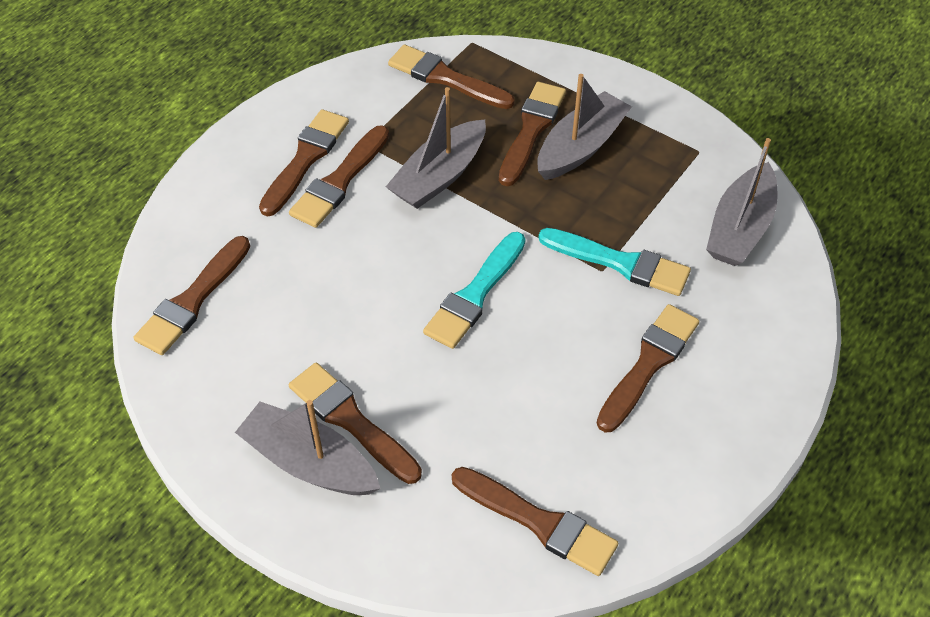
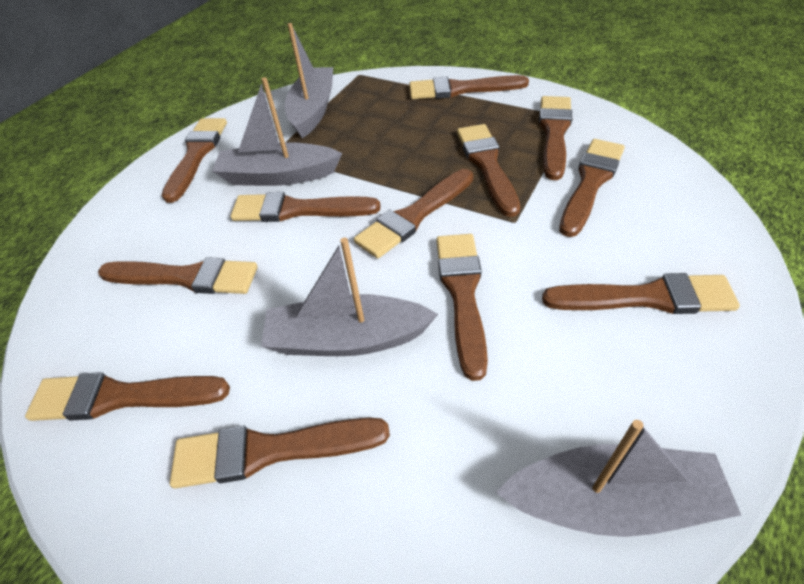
brown brush: [134,236,250,355] [259,109,349,216] [289,125,389,228] [289,363,422,484] [388,45,515,109] [452,467,618,576] [499,82,566,186] [597,304,699,432] = 8 -> [25,372,230,421] [98,257,258,294] [162,118,227,203] [170,418,390,488] [231,192,381,222] [354,169,473,258] [409,75,529,99] [436,234,488,381] [457,124,520,217] [539,96,572,180] [542,273,740,314] [559,139,625,237] = 12
turquoise brush: [423,232,526,349] [539,228,691,296] = 2 -> none = 0

